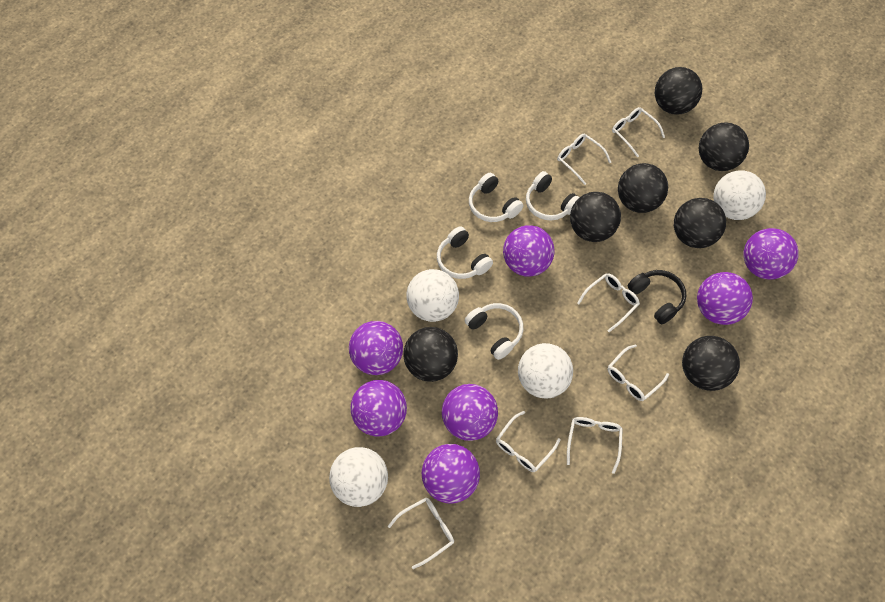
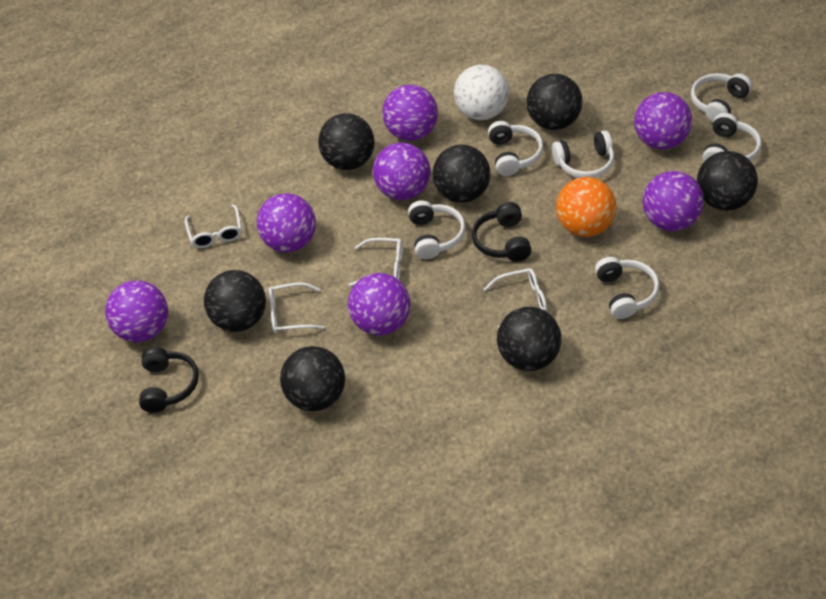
black headphones: [628,270,686,324] = 1 -> [139,347,199,413] [472,202,531,262] = 2
orange ball: none = 0 -> [556,177,616,237] = 1
white ball: [329,447,388,507] [406,269,459,322] [518,343,573,399] [713,171,766,220] = 4 -> [454,65,509,120] = 1
white glasses: [388,498,454,569] [496,411,560,472] [557,134,611,185] [567,417,623,474] [577,273,640,332] [608,344,669,401] [612,107,665,157] = 7 -> [185,204,242,248] [269,282,325,333] [349,238,403,286] [484,268,547,328] = 4
white headphones: [437,226,493,279] [465,303,523,360] [469,173,523,222] [526,171,580,220] = 4 -> [408,200,465,259] [488,121,543,176] [552,130,614,178] [595,257,659,319] [691,73,752,122] [703,113,761,162] = 6

